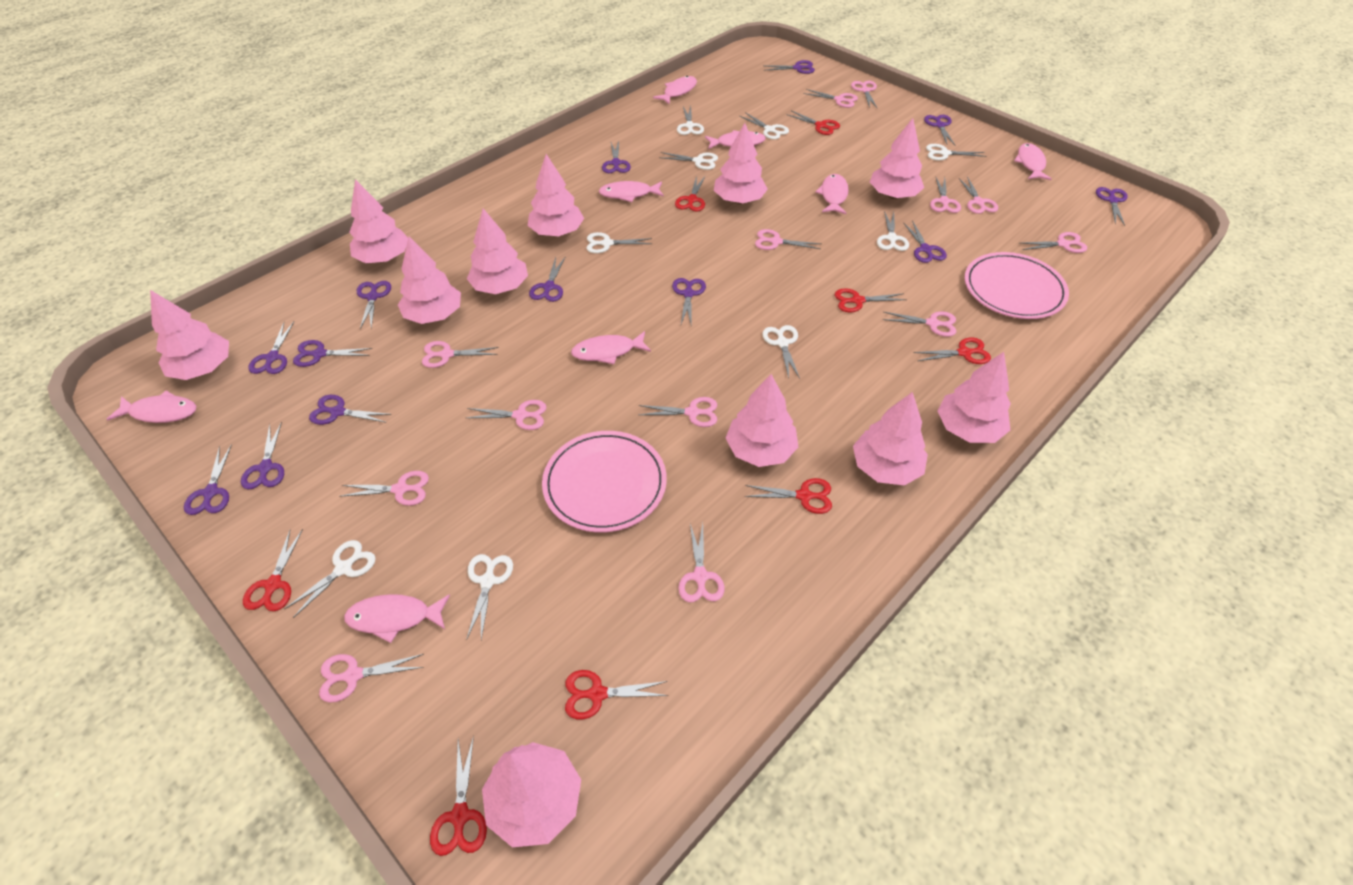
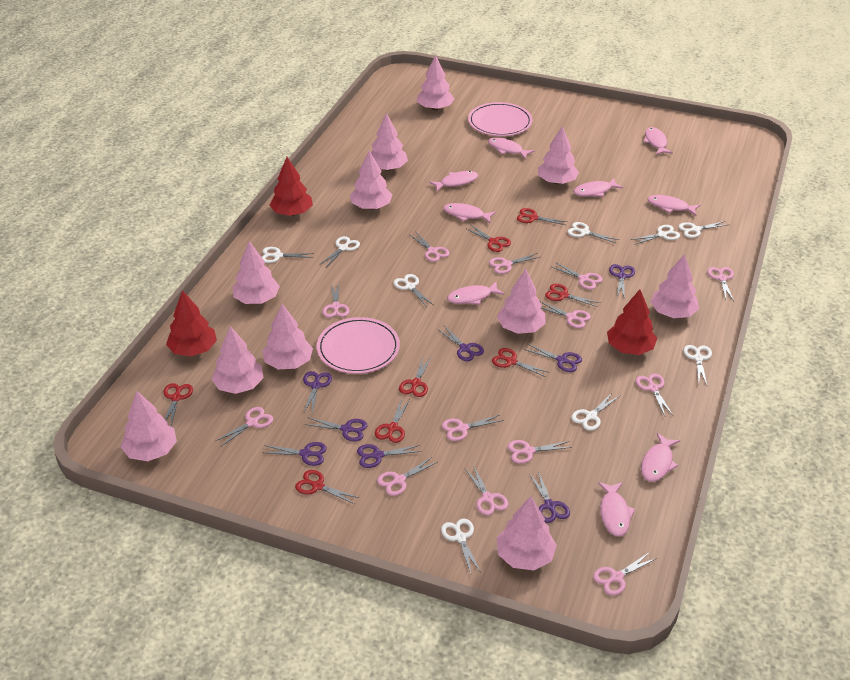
pink fish: [106,391,196,423] [344,594,450,643] [571,331,651,364] [599,181,664,202] [653,76,697,104] [705,130,766,149] [815,174,849,214] [1014,143,1052,180] = 8 -> [429,171,478,192] [443,203,496,223] [447,282,505,305] [488,137,534,159] [573,178,623,197] [598,482,635,537] [641,433,680,482] [643,127,673,155] [647,195,700,216] = 9
purple scissors: [184,444,232,515] [241,422,284,490] [248,322,294,374] [293,340,372,367] [309,395,392,425] [357,281,391,329] [529,257,565,302] [602,141,631,173] [672,278,706,324] [766,60,815,74] [904,220,947,263] [924,115,955,145] [1096,187,1128,226] = 13 -> [262,442,327,466] [303,371,332,415] [305,417,368,442] [357,444,422,468] [437,326,484,361] [524,344,582,372] [529,471,570,523] [609,264,635,299] = 8
red tree: none = 0 -> [166,290,217,357] [270,157,313,216] [607,289,657,355] = 3

